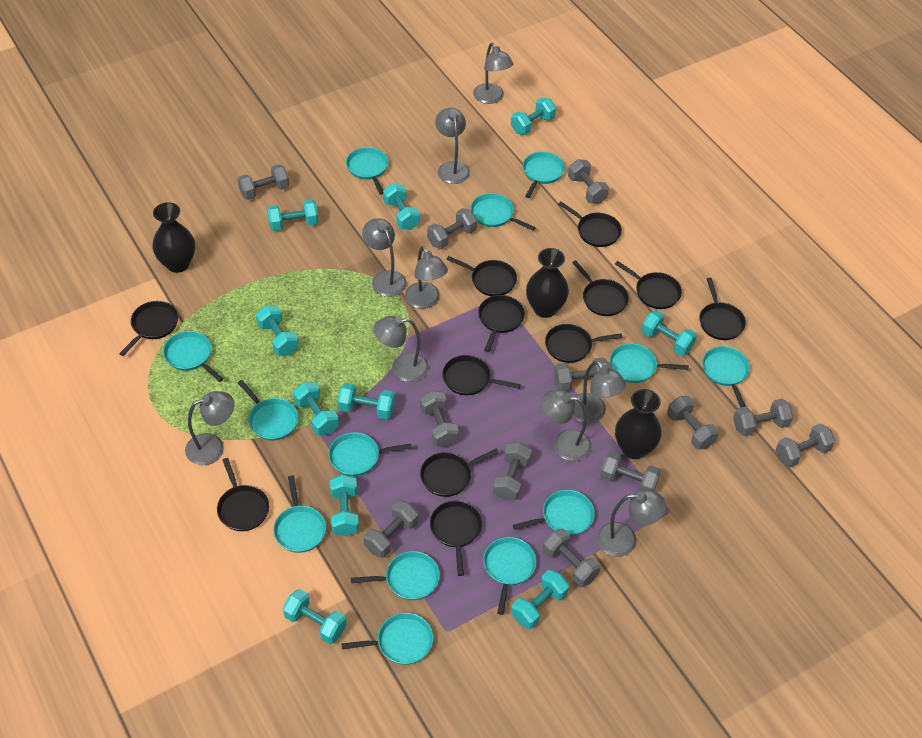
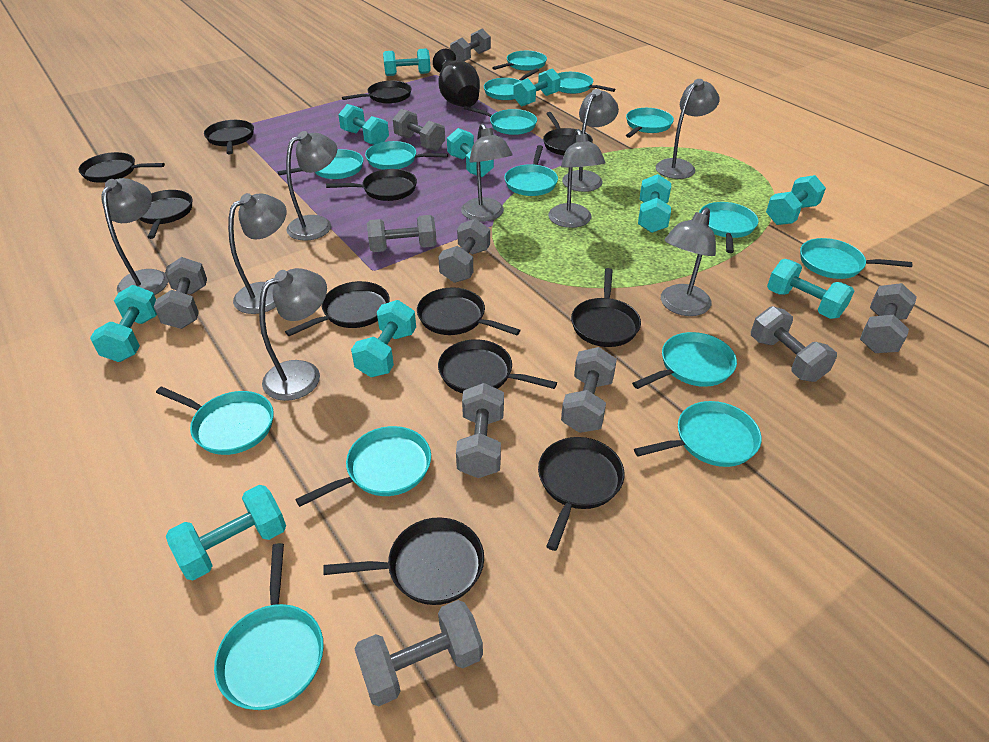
black vase: [152,202,195,273] [526,248,569,318] [615,389,662,459] = 3 -> [433,49,480,107] = 1
grey dumbbell: [238,165,289,200] [363,500,418,558] [420,391,459,447] [427,208,477,249] [493,442,532,500] [543,529,601,587] [554,357,610,391] [568,159,609,204] [600,451,661,491] [667,396,719,450] [733,399,793,436] [775,423,835,467] = 12 -> [154,257,207,329] [354,600,483,706] [367,215,437,252] [393,109,445,151] [438,219,490,283] [450,28,491,61] [456,383,504,478] [561,347,617,433] [751,306,837,382] [860,283,917,353] = 10
turquoise pan: [163,331,223,382] [238,380,298,441] [273,476,326,553] [328,432,412,476] [341,613,433,665] [346,147,388,195] [351,551,440,600] [470,193,536,231] [483,537,536,615] [513,490,595,536] [523,152,565,198] [610,343,689,383] [702,346,750,407] = 13 -> [156,386,274,455] [214,543,324,710] [277,149,363,179] [295,426,431,507] [365,141,448,170] [464,106,537,135] [484,68,539,100] [492,51,547,71] [504,145,558,196] [557,72,616,94] [626,108,674,138] [632,332,737,389] [634,401,761,467] [699,202,759,253] [800,238,912,279] = 15

